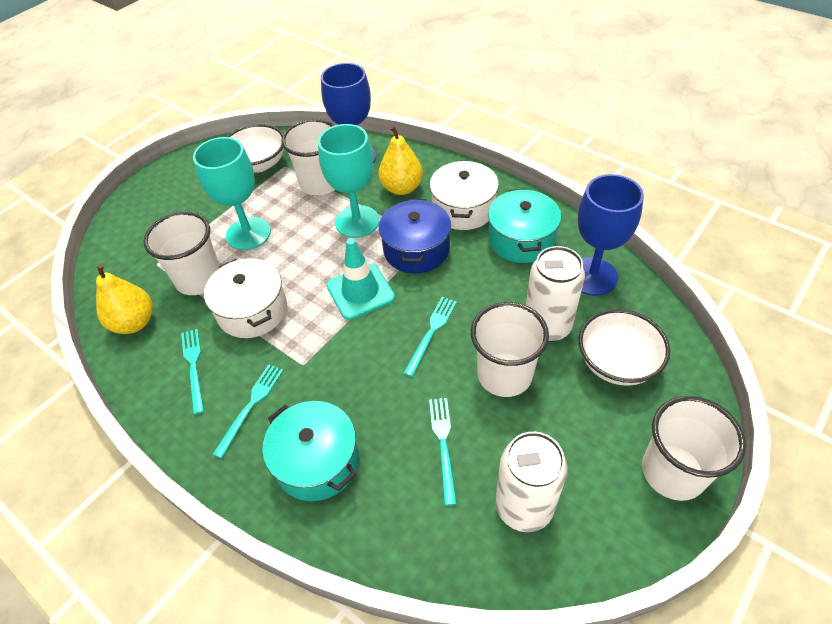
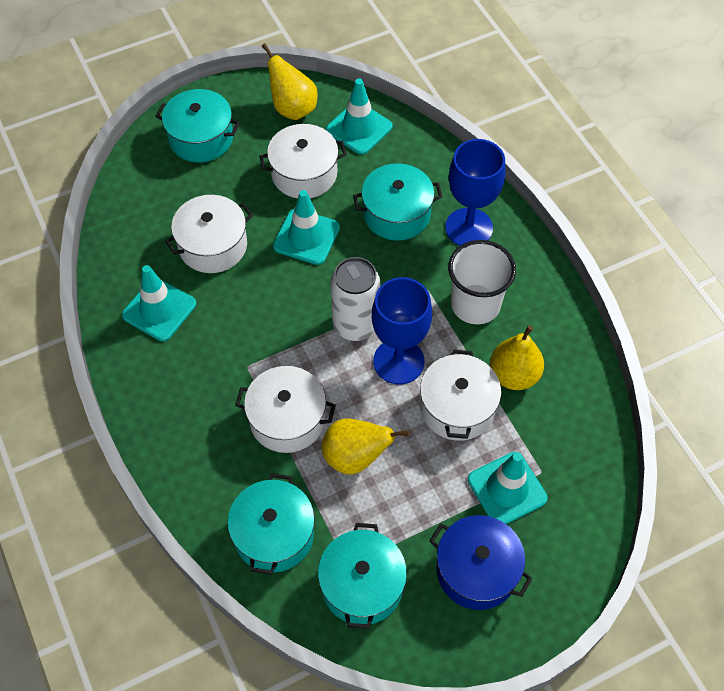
turquoise fork: [181,329,204,415] [213,364,283,458] [403,297,457,377] [429,398,457,506] = 4 -> none = 0
turquoise goblet: [193,137,271,250] [318,124,379,238] = 2 -> none = 0
turquoise pot: [263,401,359,501] [488,189,561,263] = 2 -> [156,89,240,162] [228,473,315,575] [318,523,407,629] [353,163,443,241] = 4
turquoise traffic cone: [326,238,395,320] = 1 -> [122,265,196,341] [273,190,340,265] [326,79,393,155] [468,452,548,524] = 4
white bowl: [227,124,284,173] [579,309,670,386] = 2 -> none = 0
white can: [495,432,568,532] [526,246,585,342] = 2 -> [331,257,380,341] = 1
white cup: [143,212,220,295] [281,119,335,195] [471,302,549,397] [642,396,746,501] = 4 -> [448,240,516,324] = 1
white pot: [204,258,287,338] [430,161,499,230] = 2 -> [165,195,253,273] [235,366,336,453] [259,124,347,199] [420,350,501,441] = 4
yellow pear: [96,263,153,334] [378,125,423,195] = 2 -> [262,43,317,120] [322,418,410,475] [490,325,544,390] = 3

